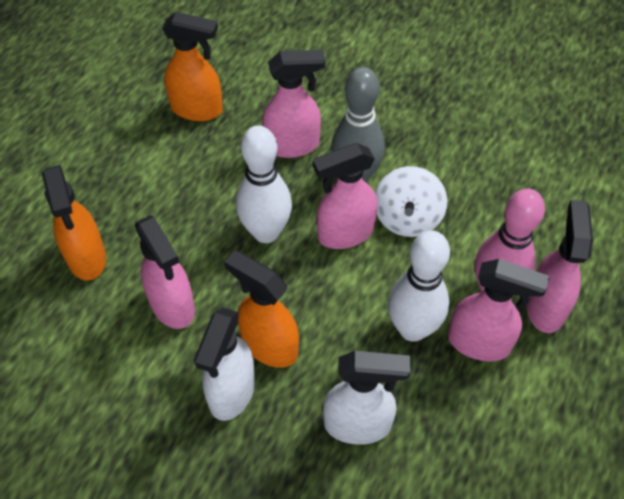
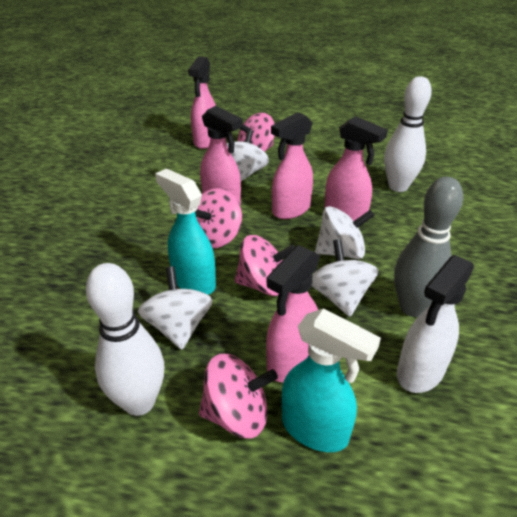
orange spray bottle: [42,165,106,281] [162,12,223,121] [224,250,299,368] = 3 -> none = 0
pink bowling pin: [475,189,545,292] = 1 -> none = 0
pink spinning top: none = 0 -> [195,188,242,248] [199,354,278,438] [234,235,295,296] [238,113,275,152] = 4
turquoise spray bottle: none = 0 -> [155,168,216,295] [282,308,381,452] = 2
white spinning top: [375,166,447,237] = 1 -> [138,266,213,350] [227,130,269,181] [312,239,378,317] [315,206,375,259] = 4
white spray bottle: [194,307,255,421] [323,351,410,445] = 2 -> [397,255,474,393] = 1

